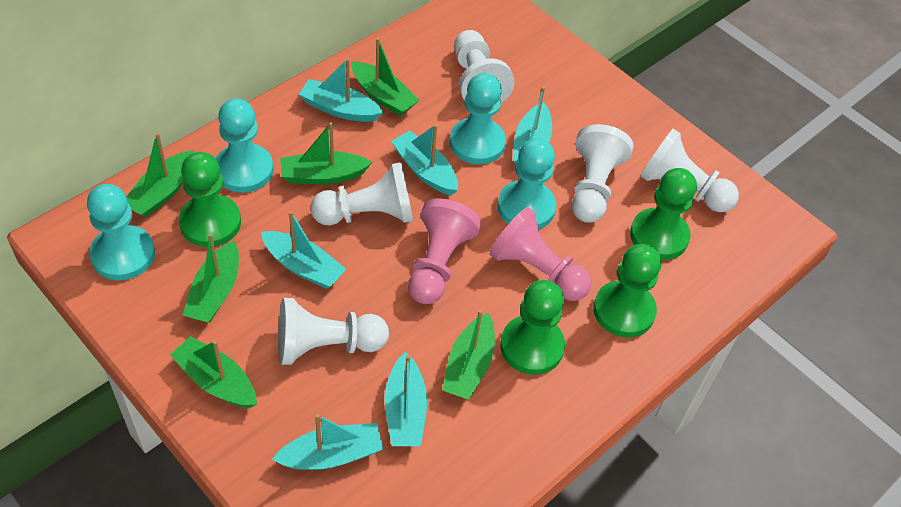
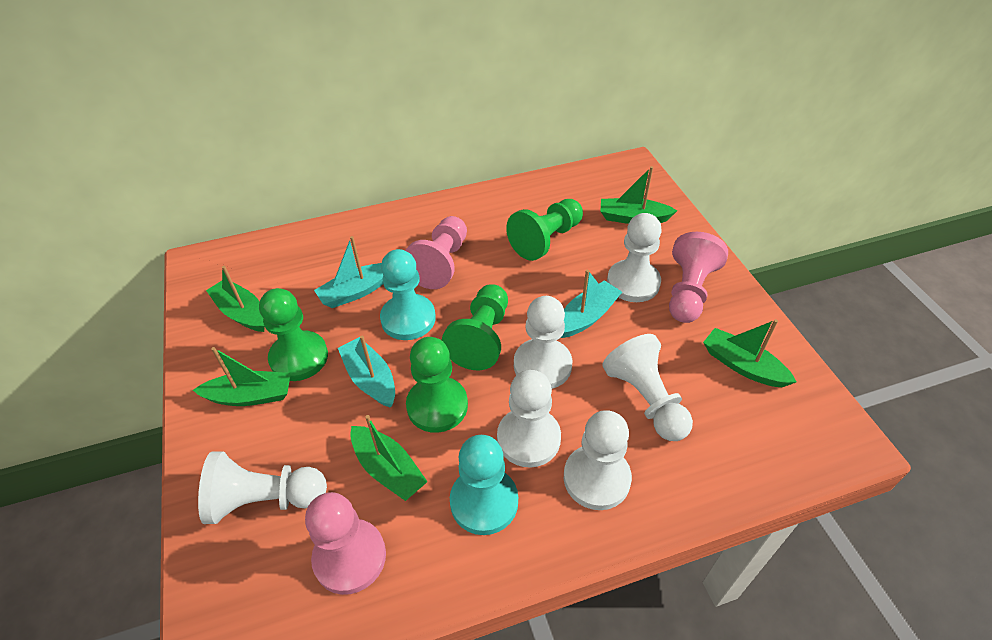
green boat: [126,133,193,217] [170,336,257,408] [182,233,239,323] [280,122,372,184] [351,38,419,116] [442,310,495,400] = 6 -> [193,347,291,406] [206,266,265,332] [351,415,428,501] [600,166,677,224] [703,319,796,387] = 5
pink pawn: [408,198,481,304] [489,207,592,301] = 2 -> [305,492,386,595] [405,216,467,289] [669,232,728,323] = 3
turquoise boat: [261,211,346,289] [272,414,383,470] [299,58,384,122] [384,352,427,446] [391,124,458,195] [512,86,552,164] = 6 -> [314,236,383,308] [338,336,395,408] [561,270,622,338] = 3
turquoise pawn: [87,184,155,280] [216,99,273,193] [450,73,506,165] [497,138,556,229] = 4 -> [380,249,436,340] [450,435,518,535] = 2
white pawn: [278,298,389,365] [311,162,413,225] [454,30,515,103] [572,124,634,223] [640,129,739,212] = 5 -> [198,451,327,524] [497,370,561,468] [514,296,572,389] [564,410,632,510] [602,334,693,441] [607,213,662,302] = 6

